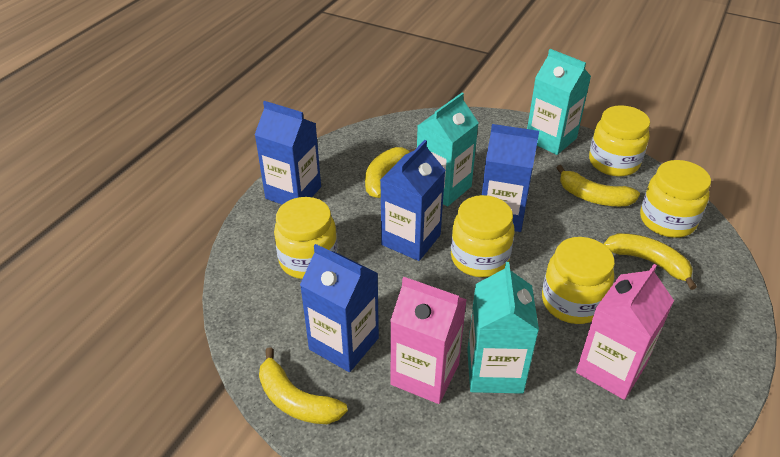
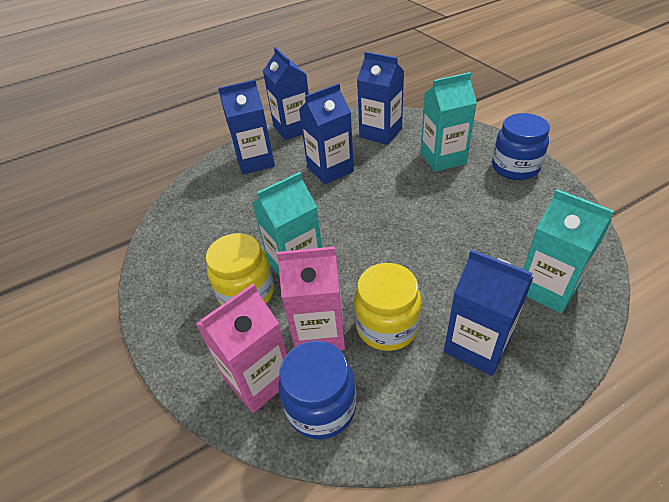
blue carton: [255,101,321,205] [300,244,379,372] [381,140,445,261] [482,124,539,232] = 4 -> [218,80,275,175] [263,47,309,140] [299,83,354,184] [357,52,404,145] [444,249,533,376] = 5
blue jar: none = 0 -> [278,341,356,440] [492,113,550,180] = 2
yellow banana: [259,347,348,424] [365,147,416,198] [556,165,640,206] [604,233,697,290] = 4 -> none = 0
yellow jar: [274,197,338,279] [451,195,514,277] [542,237,615,324] [589,105,650,176] [640,160,711,238] = 5 -> [206,233,274,305] [354,263,421,351] = 2

